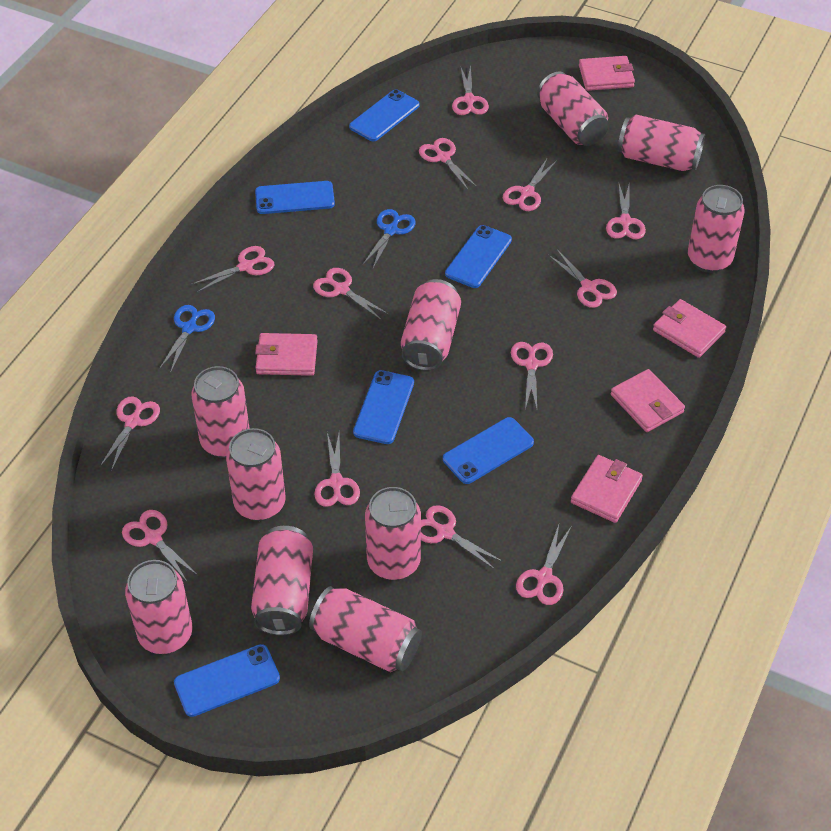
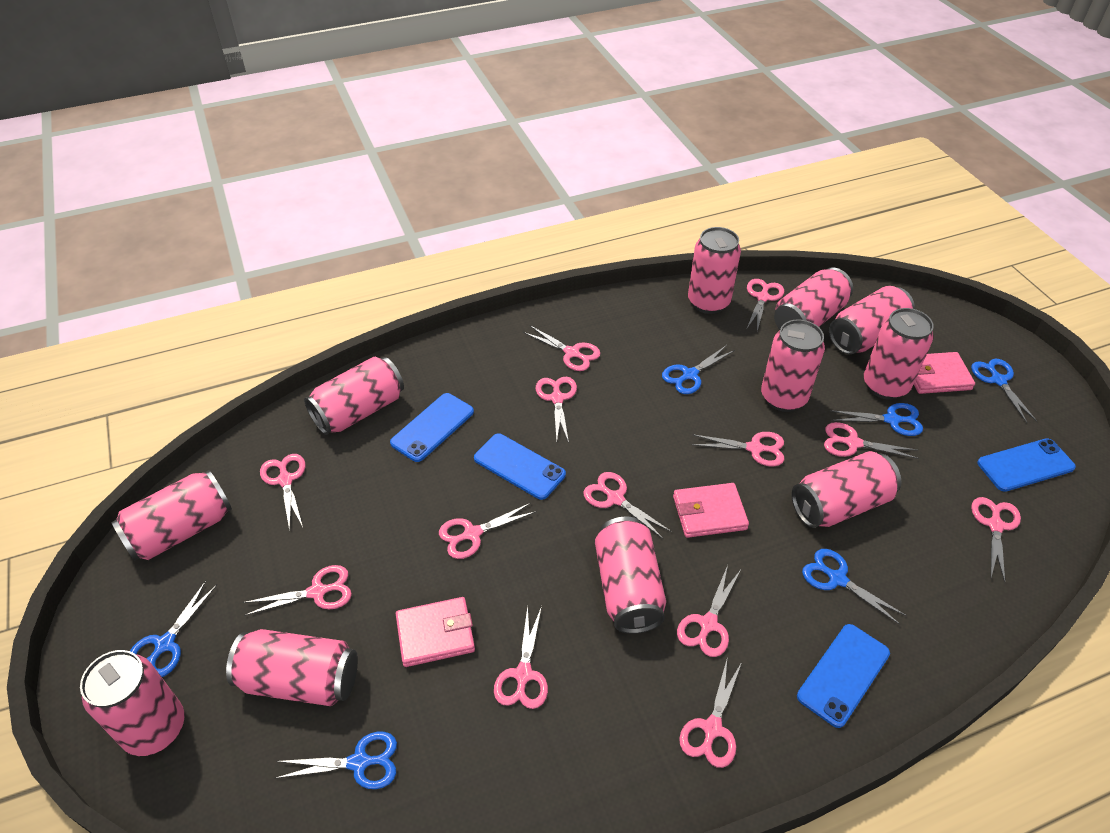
blue phone: [174,644,280,717] [255,181,335,214] [349,89,420,141] [353,370,414,444] [443,417,534,484] [445,225,512,288] = 6 -> [390,393,474,462] [474,434,566,500] [797,624,890,728] [977,438,1076,492] = 4
blue scissors: [159,305,215,371] [362,209,416,268] = 2 -> [130,581,217,677] [276,732,397,789] [662,345,735,394] [802,549,907,625] [830,403,923,436] [971,359,1038,423] = 6
pink can: [125,560,193,654] [191,366,250,458] [226,428,286,521] [251,526,313,635] [309,586,422,672] [365,487,421,580] [401,279,461,371] [537,71,609,146] [618,115,705,171] [688,185,745,273] = 10 -> [80,650,184,756] [111,470,232,561] [226,629,358,706] [304,357,404,435] [595,516,666,634] [688,227,741,314] [761,320,825,412] [774,267,853,330] [791,451,901,528] [829,286,915,354] [864,308,934,400] = 11
pink wallet: [255,333,318,376] [571,455,643,523] [579,56,635,91] [611,369,685,432] [653,299,726,358] = 5 -> [396,597,475,667] [673,483,749,538] [914,352,975,394] = 3

